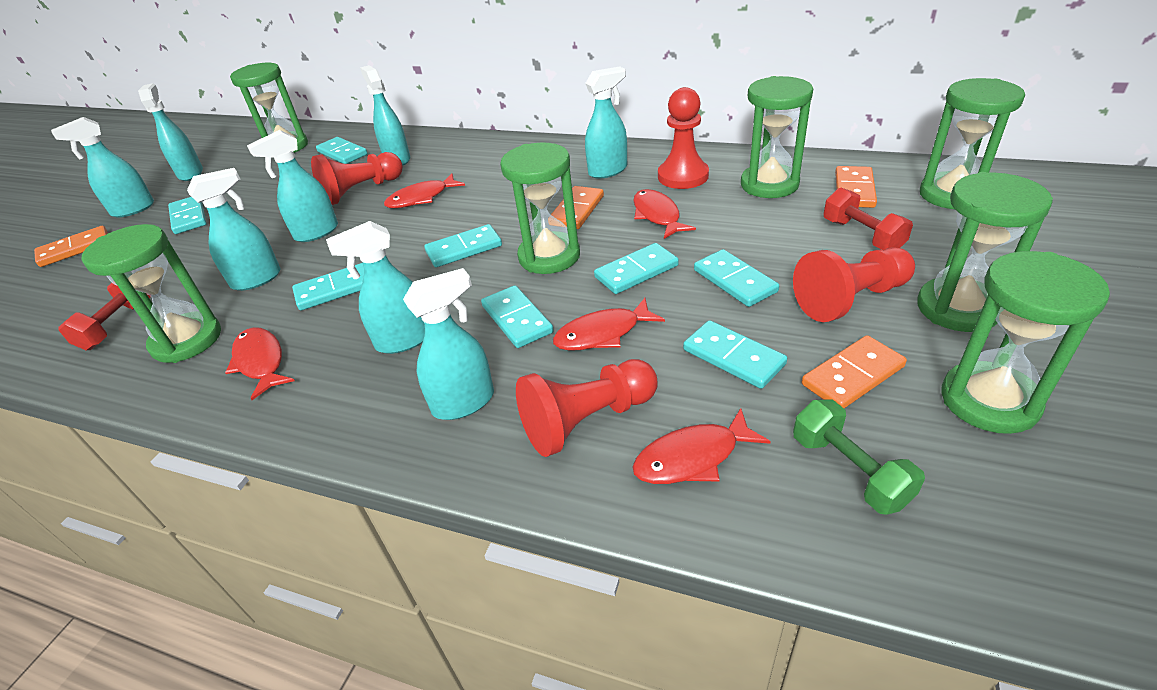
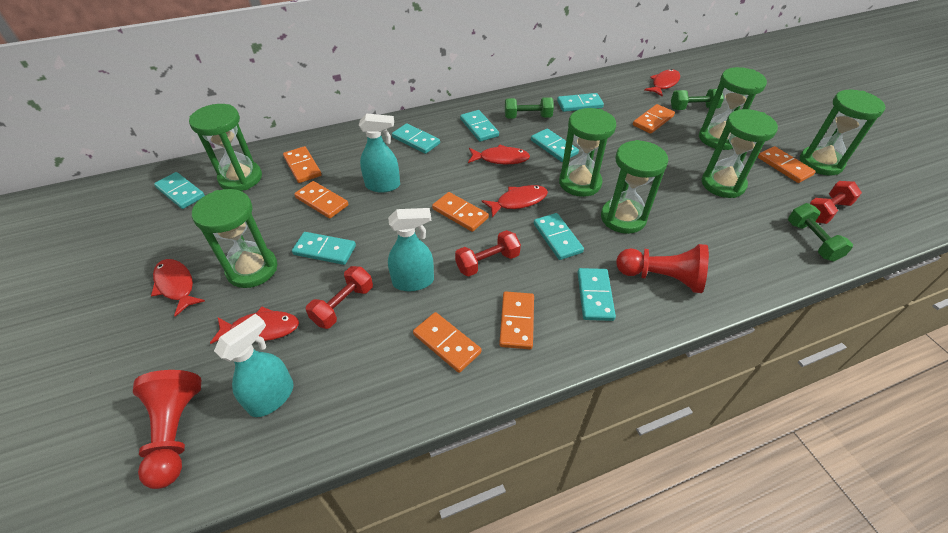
green dumbbell: [793,400,925,515] = 1 -> [505,97,554,119] [671,89,724,110] [788,203,853,262] = 3
orange domino: [34,226,108,267] [551,186,604,229] [802,335,907,408] [835,166,877,208] = 4 -> [283,146,322,183] [294,181,348,219] [413,312,482,373] [432,192,489,232] [499,292,534,349] [633,104,675,134] [758,146,816,183] = 7
red dumbbell: [58,283,151,350] [824,188,913,250] = 2 -> [306,266,373,329] [455,230,521,277] [810,181,862,224] = 3
red pawn: [311,152,403,205] [516,359,658,457] [658,87,709,189] [793,247,915,322] = 4 -> [133,370,202,489] [616,244,709,293] = 2
turquoise spray bottle: [51,117,154,218] [138,83,203,181] [187,168,281,291] [247,130,338,242] [326,221,425,354] [360,65,410,165] [403,268,494,420] [585,66,627,179] = 8 -> [214,314,294,417] [359,113,400,193] [388,208,434,291] = 3

